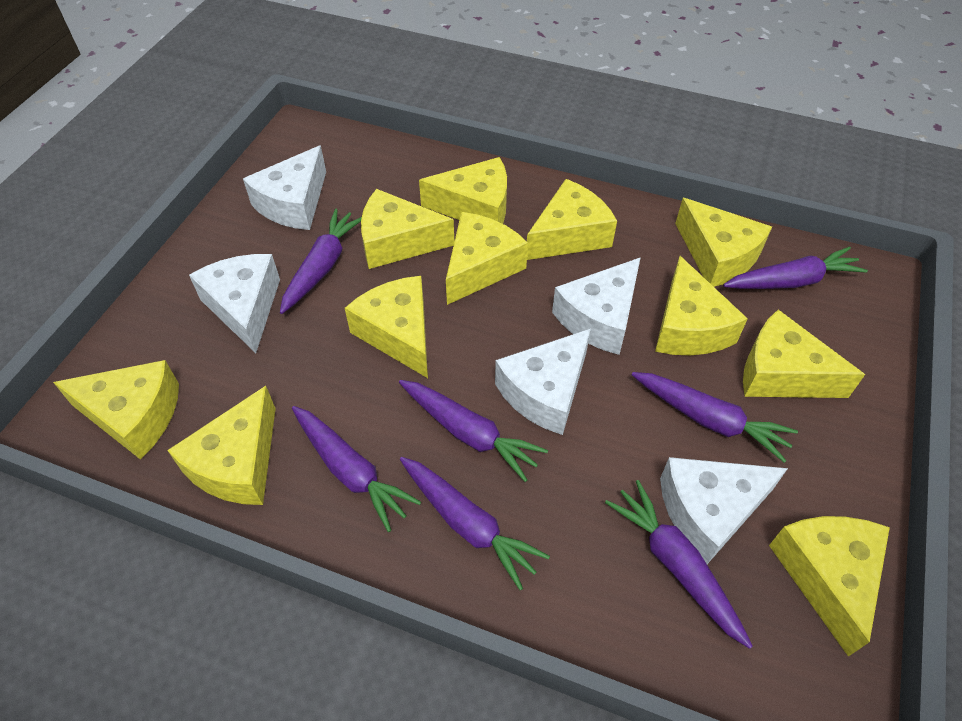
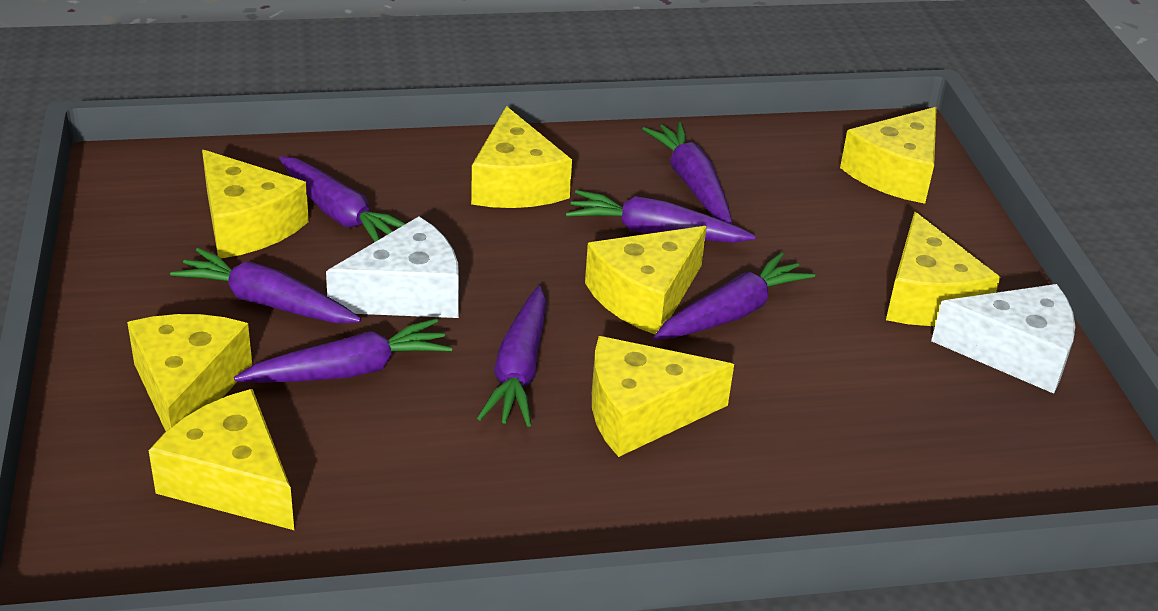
white cheese: [189,254,280,353] [243,145,326,230] [495,329,591,435] [552,257,641,355] [660,457,788,564] = 5 -> [326,216,459,318] [931,284,1075,394] = 2
yellow cheese: [53,360,179,460] [167,386,276,505] [345,276,428,378] [361,189,454,269] [419,157,507,224] [446,212,528,305] [527,179,617,260] [655,256,748,355] [675,198,772,287] [743,310,865,398] [769,516,890,657] = 11 -> [127,314,252,431] [149,389,294,530] [202,150,309,258] [471,106,572,208] [585,226,707,334] [592,336,734,457] [840,107,937,204] [886,212,1000,326] = 8

